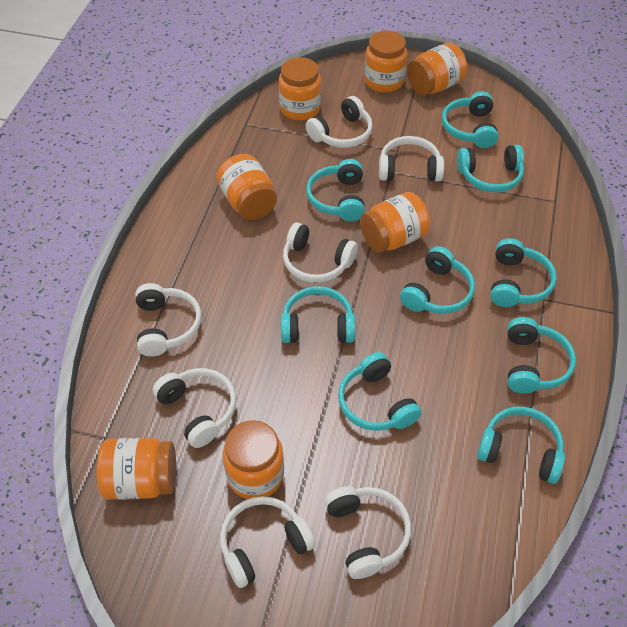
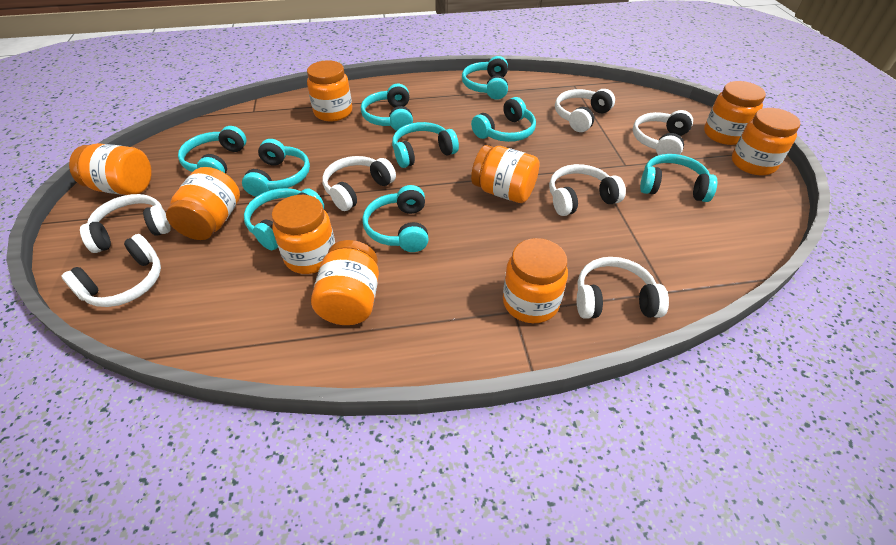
orange jar: [97,438,176,500] [217,154,277,220] [223,420,284,499] [279,57,321,121] [360,192,430,253] [364,30,407,92] [407,42,467,95] = 7 -> [69,143,152,195] [166,167,240,240] [272,195,335,274] [307,60,352,121] [311,240,379,325] [471,145,540,203] [503,238,568,323] [704,81,766,145] [732,108,801,175] = 9

